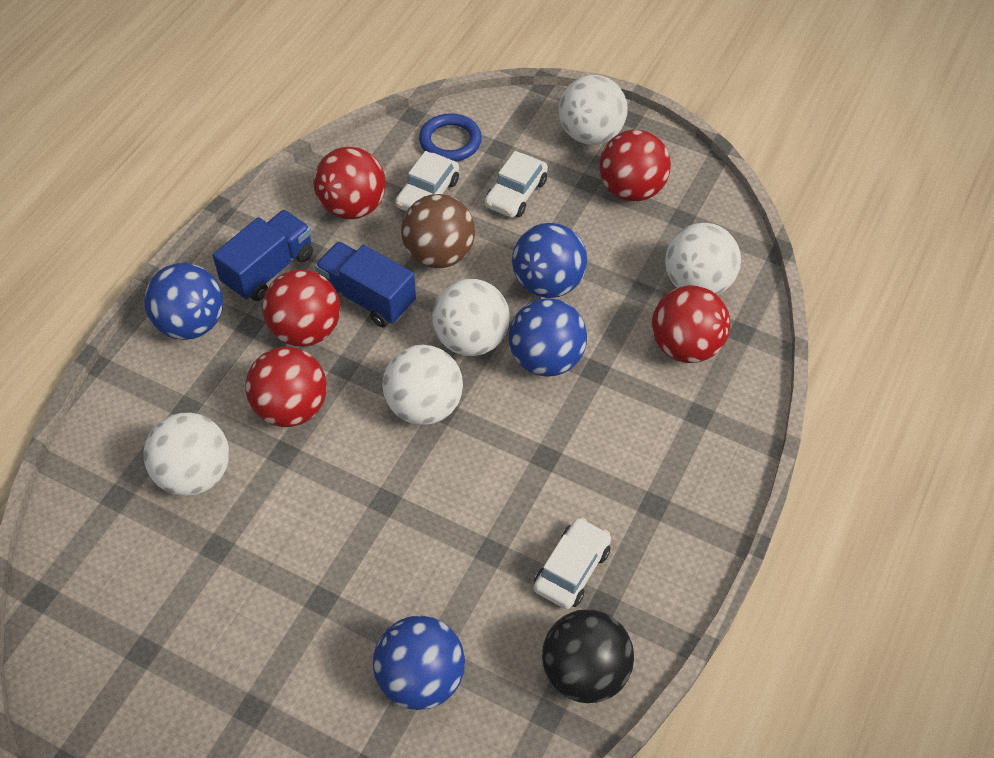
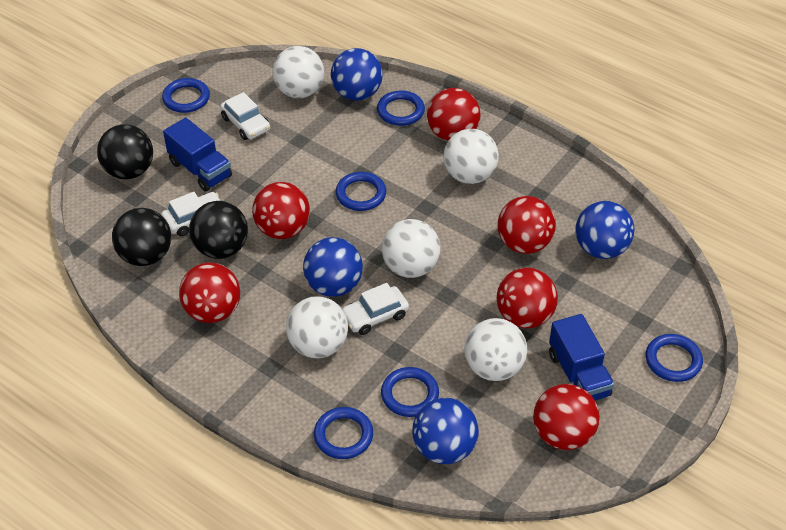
black ball: [542,609,634,703] = 1 -> [97,124,153,179] [112,208,171,266] [189,201,248,259] = 3
blue ring: [419,113,482,162] = 1 -> [162,78,210,113] [314,407,373,459] [336,172,386,211] [377,90,425,126] [381,367,439,417] [646,334,703,382] = 6
brown ball: [401,194,475,268] = 1 -> none = 0
red ball: [245,347,327,427] [262,269,340,347] [314,147,386,219] [599,130,671,202] [652,285,730,363] = 5 -> [179,262,240,323] [252,182,310,239] [427,88,481,141] [497,196,556,254] [497,268,558,328] [533,384,600,450] = 6

